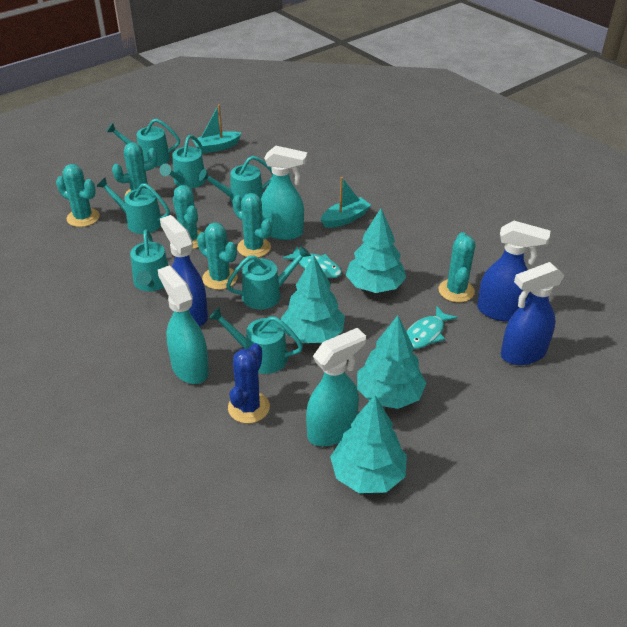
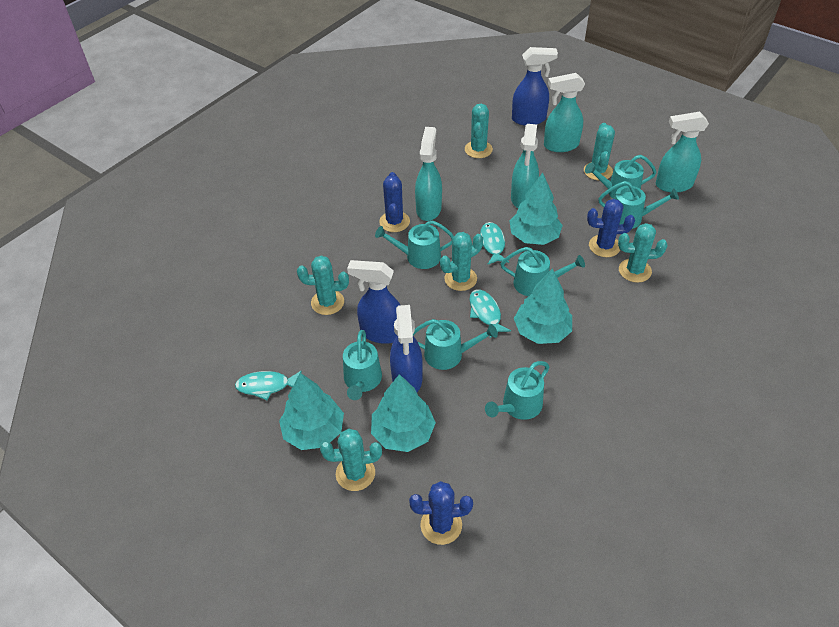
blue cactus: [228,343,270,423] = 1 -> [379,172,410,232] [409,481,473,545] [587,199,635,257] = 3
turquoise boat: [192,104,242,153] [321,177,371,228] = 2 -> none = 0
turquoise fish: [283,247,342,278] [406,306,458,349] = 2 -> [235,371,302,400] [469,289,511,338] [480,222,509,265] = 3
turquoise spray bottle: [158,265,209,384] [261,146,308,240] [306,328,366,446] = 3 -> [415,127,442,221] [511,124,539,208] [544,73,585,152] [656,112,709,193] = 4

